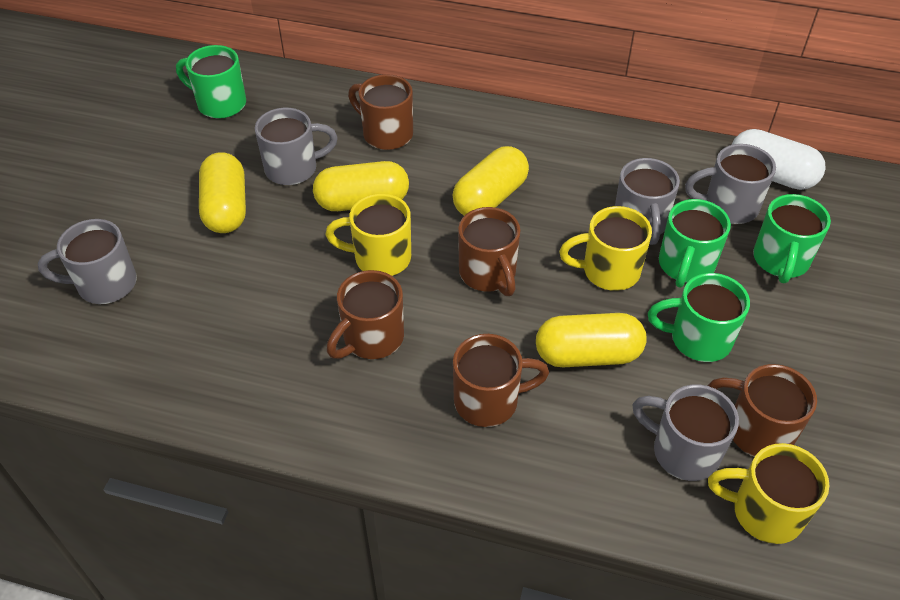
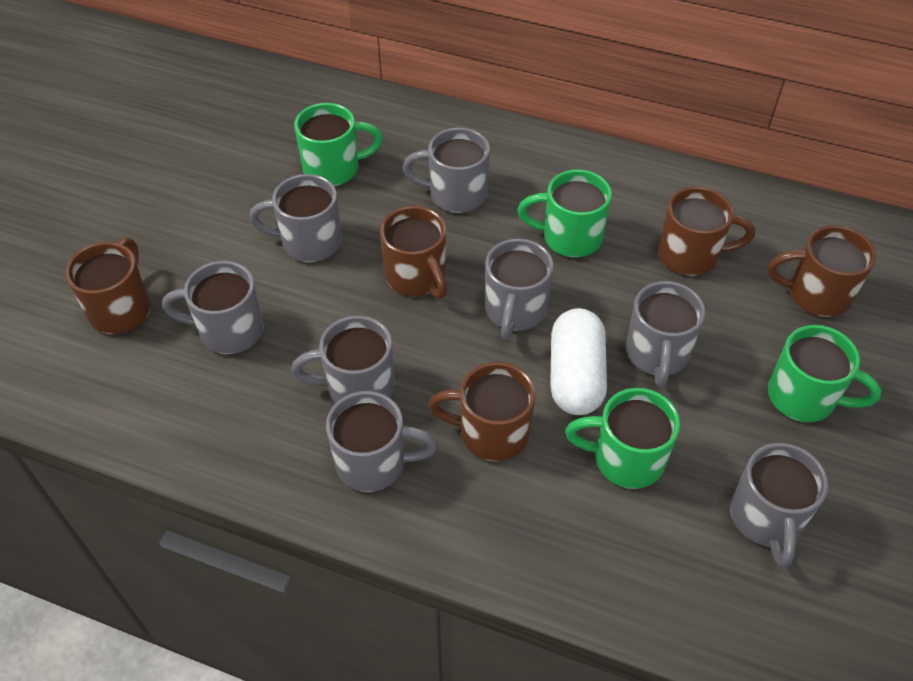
grey mug: [38,219,137,304] [255,108,338,185] [615,158,680,245] [633,384,739,481] [685,144,776,224] = 5 -> [162,261,264,354] [249,174,342,262] [292,316,394,403] [326,391,438,492] [403,128,490,213] [485,238,553,339] [626,281,705,387] [730,443,828,568] = 8
yellow capsule: [199,152,246,233] [313,161,409,211] [453,146,529,216] [536,313,647,367] = 4 -> none = 0
yellow mug: [325,194,411,276] [559,206,652,291] [708,443,830,544] = 3 -> none = 0

